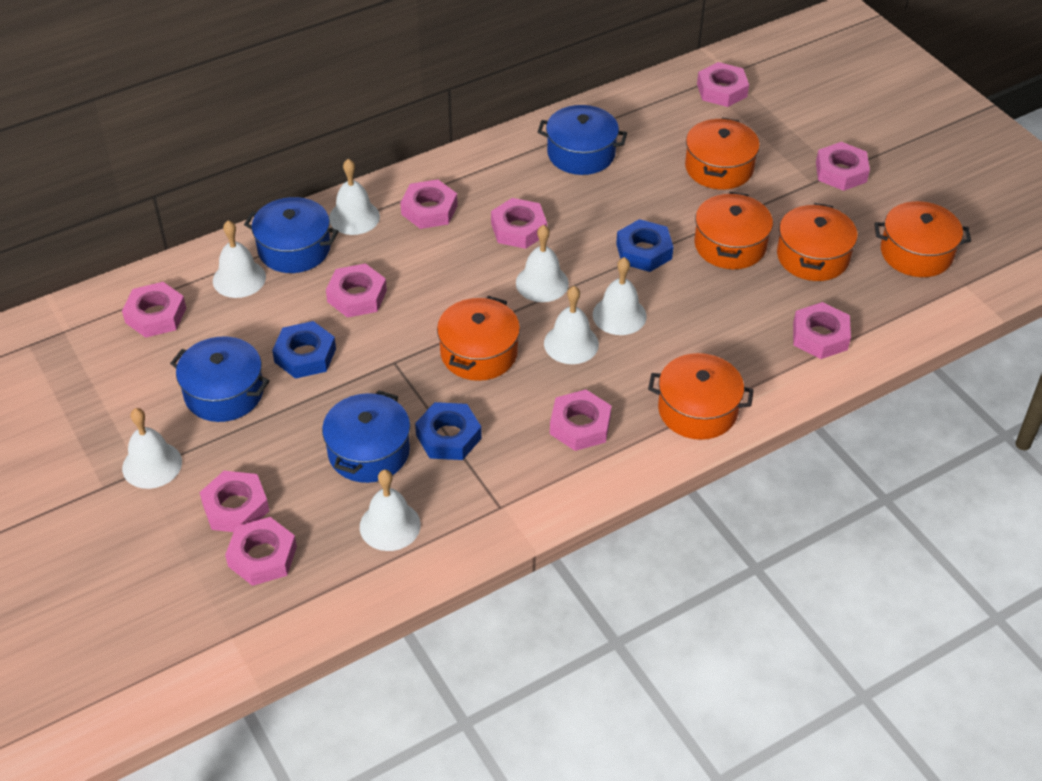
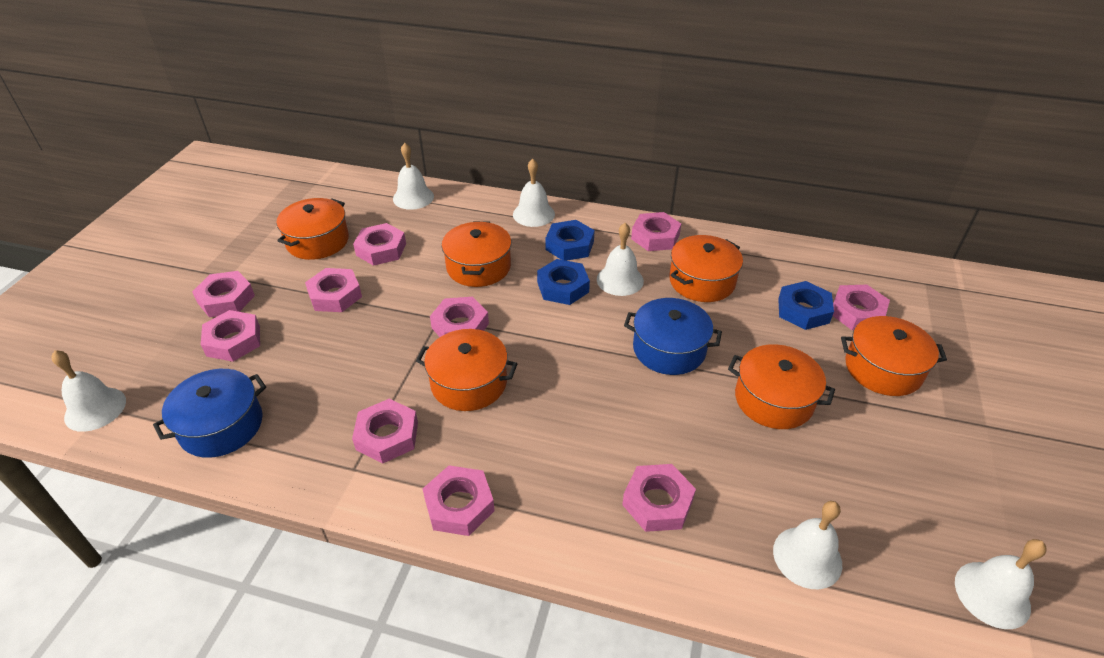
blue pot: [170,336,270,422] [244,197,339,273] [322,390,410,483] [538,105,627,175] = 4 -> [153,369,266,458] [624,298,722,375] = 2
white bell: [122,408,182,489] [213,220,266,298] [329,159,380,235] [360,469,421,551] [516,225,569,302] [544,286,599,364] [593,257,647,335] = 7 -> [51,350,126,432] [393,143,434,210] [513,159,555,227] [597,223,644,296] [773,501,842,589] [955,539,1047,629] = 6

